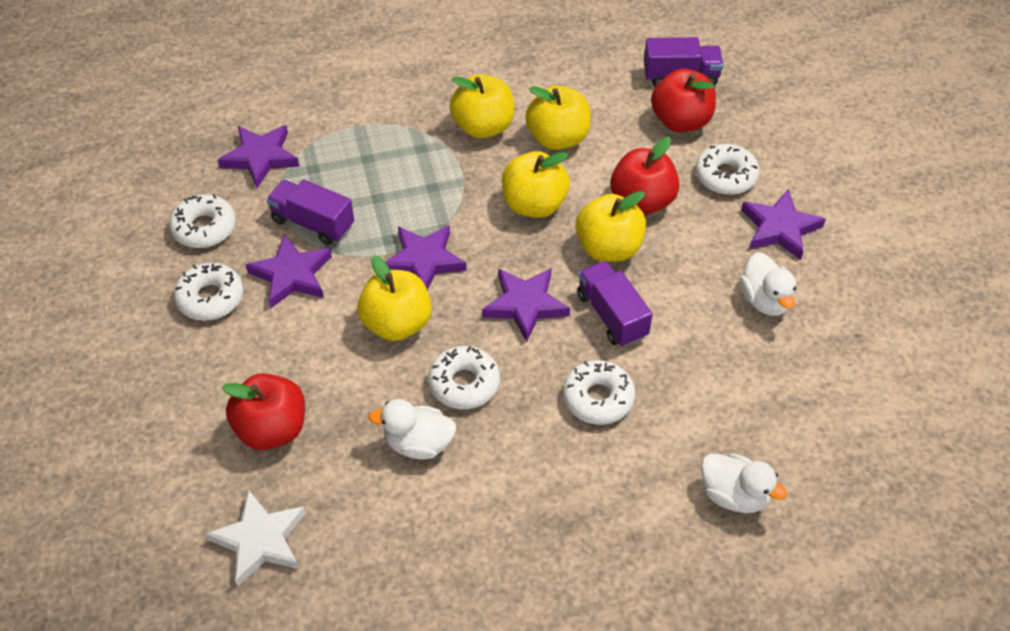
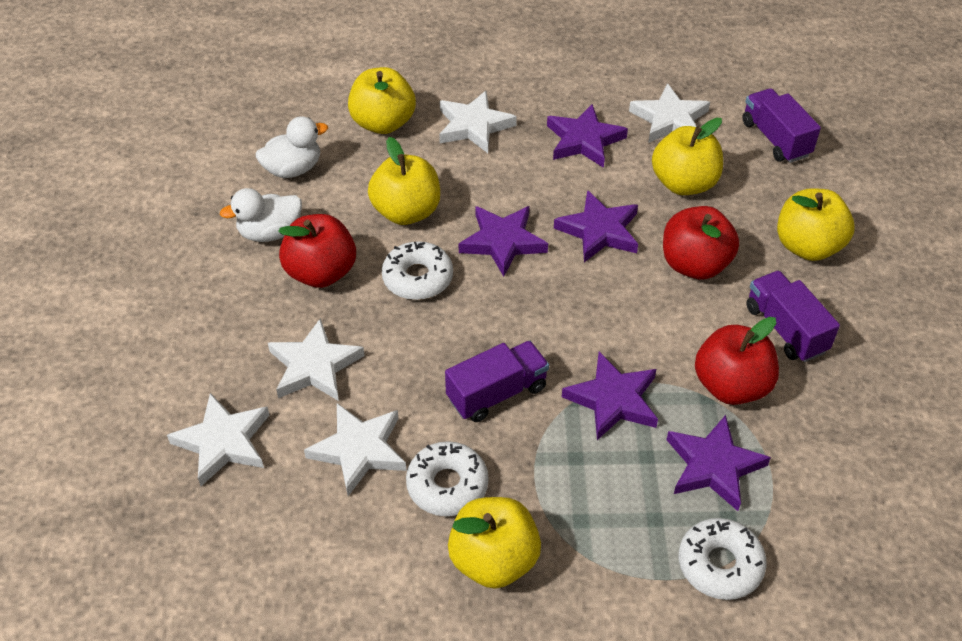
white donut: [169,194,236,248] [174,263,243,321] [428,346,500,409] [563,360,635,425] [696,144,759,195] = 5 -> [382,241,453,300] [406,441,489,516] [678,518,766,600] = 3
white duck: [368,399,457,459] [701,453,787,513] [740,252,796,316] = 3 -> [220,188,302,242] [256,116,328,178] = 2
white star: [206,490,306,586] = 1 -> [167,393,270,486] [268,318,365,401] [304,403,407,496] [439,91,517,153] [629,83,710,143] = 5

